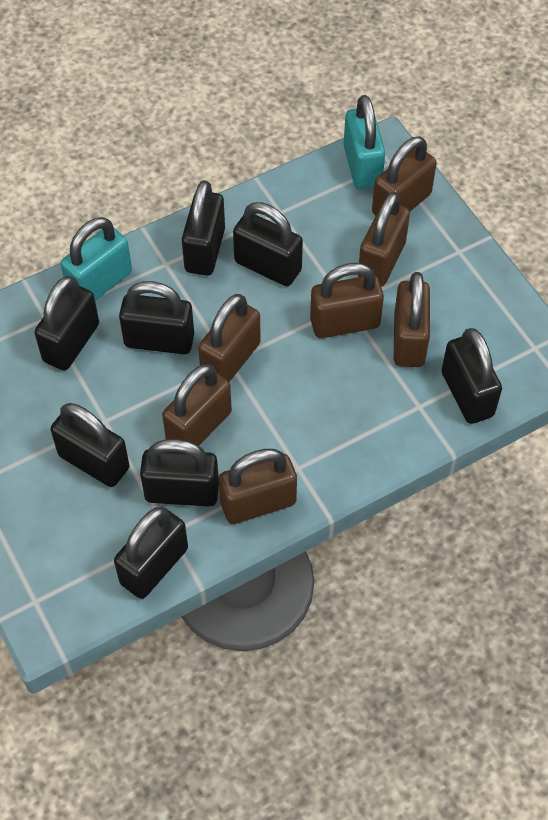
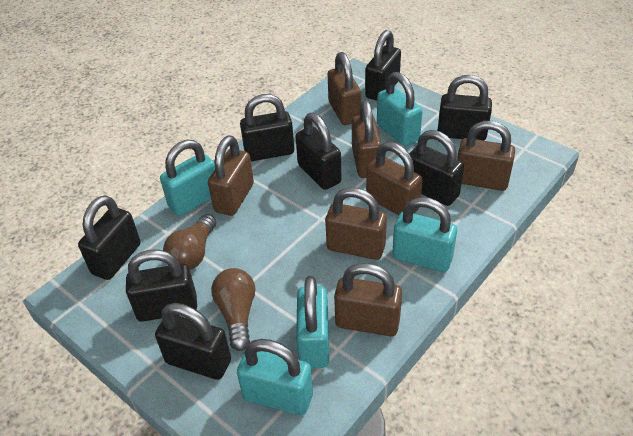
brown light bulb: none = 0 -> [163,214,216,270] [211,268,255,351] = 2
turquoise padlock: [61,217,132,300] [343,95,385,189] = 2 -> [160,140,215,216] [237,339,313,415] [296,276,329,368] [377,72,423,146] [392,197,457,272] = 5

